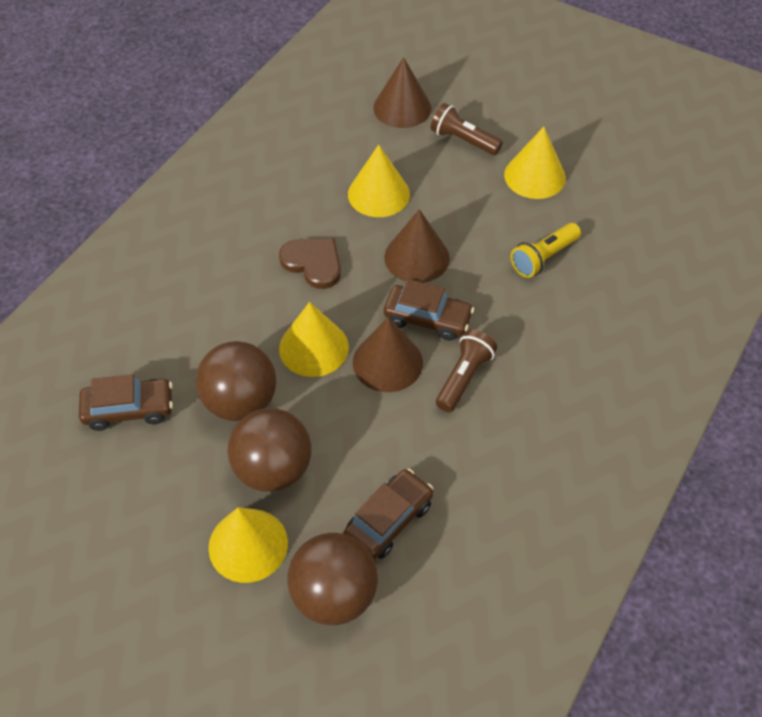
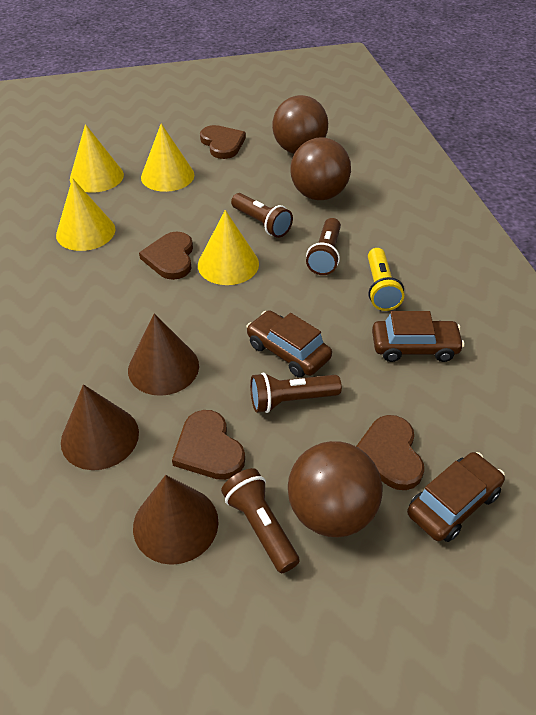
brown flashlight: [431,103,503,155] [436,329,497,412] = 2 -> [221,468,300,573] [231,193,293,238] [250,372,342,413] [306,218,341,275] = 4
brown heart: [279,238,341,289] = 1 -> [139,231,193,280] [172,410,245,480] [200,125,246,159] [356,415,424,490] = 4

